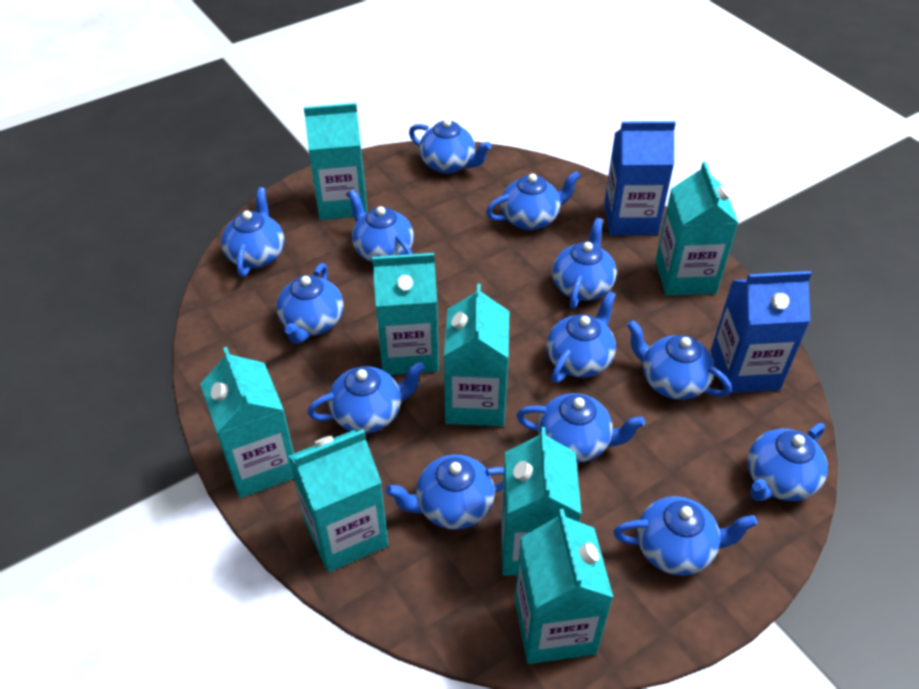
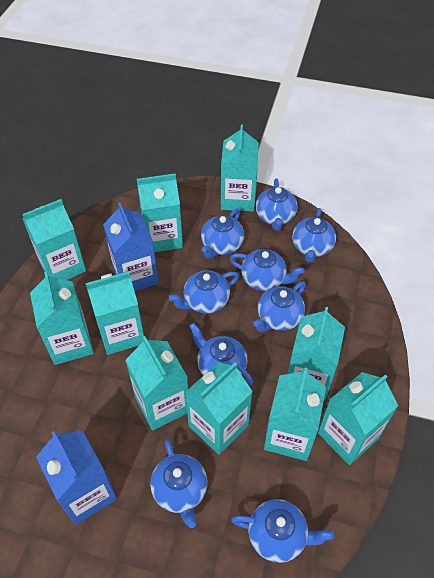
blue teapot: [221,187,284,277] [277,263,343,344] [307,361,425,433] [348,190,414,263] [386,454,504,530] [409,119,491,174] [486,171,580,230] [516,393,645,463] [547,291,616,383] [552,218,617,309] [613,496,757,576] [627,320,732,400] [747,423,828,501] = 13 -> [150,439,207,528] [169,270,239,314] [189,323,253,386] [201,208,244,259] [230,249,304,291] [231,499,334,563] [254,282,306,332] [256,179,298,231] [292,208,336,263] = 9
turquoise carton: [200,347,294,498] [288,429,388,572] [304,103,367,220] [372,253,439,375] [444,284,509,426] [501,427,582,576] [515,509,613,664] [656,161,738,296] = 8 -> [22,199,86,280] [30,271,94,365] [86,271,144,355] [125,336,188,431] [137,173,183,252] [185,362,253,455] [221,125,259,212] [264,368,326,461] [288,307,345,400] [318,372,398,465] = 10

